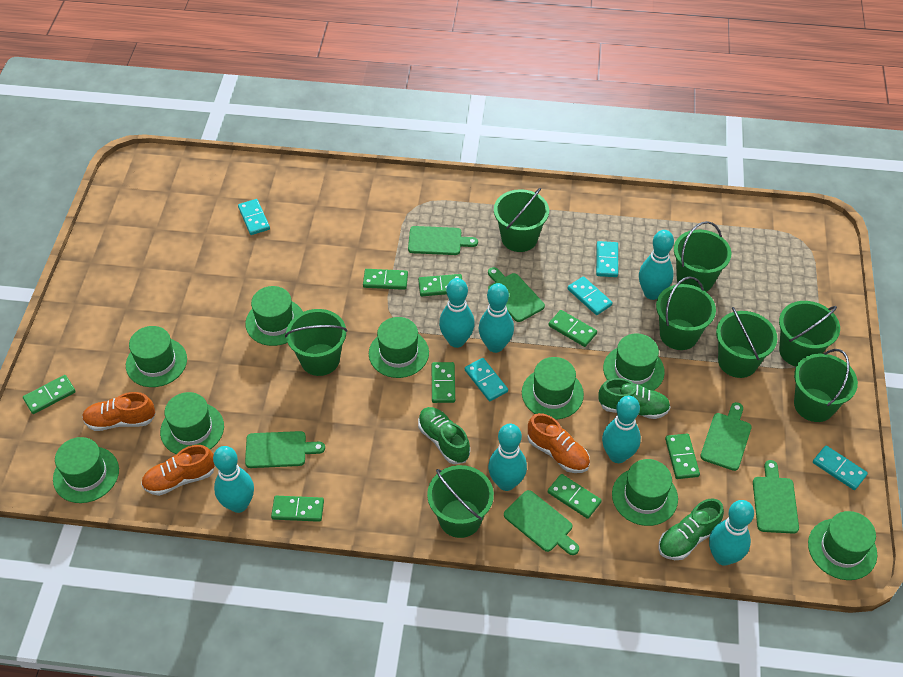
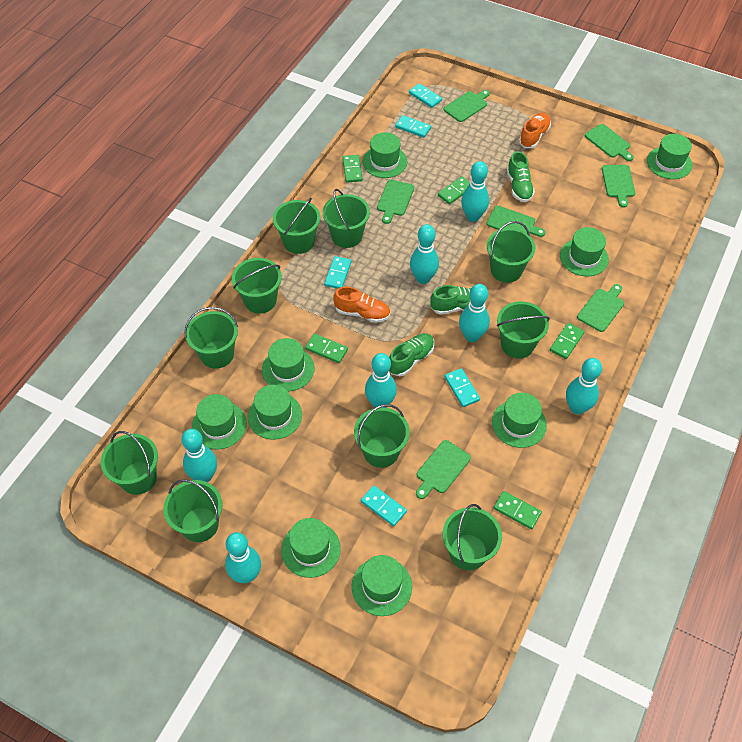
green bucket: [285,309,347,376] [427,465,494,538] [494,188,549,252] [656,277,716,350] [674,221,731,292] [716,307,777,378] [779,301,840,366] [794,349,858,422] = 8 -> [101,431,158,495] [163,479,222,542] [184,307,238,369] [232,258,282,314] [273,198,320,254] [323,189,370,248] [354,404,410,468] [443,504,502,570] [487,221,536,283] [497,301,550,359] = 10
green cutting board: [245,431,325,468] [408,226,478,255] [488,267,545,322] [504,490,579,555] [700,402,752,471] [753,460,799,534] = 6 -> [377,180,414,224] [416,440,471,499] [444,90,490,122] [486,206,546,237] [577,284,624,332] [585,124,634,161] [602,165,635,207] = 7
green domino: [23,375,76,414] [271,496,324,522] [363,269,408,290] [418,274,462,296] [432,362,455,403] [548,310,597,347] [548,474,602,519] [665,434,700,479] = 8 -> [305,333,348,363] [342,155,363,182] [438,176,470,204] [494,491,542,529] [550,323,584,359] = 5
orange shoe: [82,392,156,431] [141,445,215,496] [528,413,590,473] = 3 -> [333,286,390,323] [519,112,551,148] = 2

